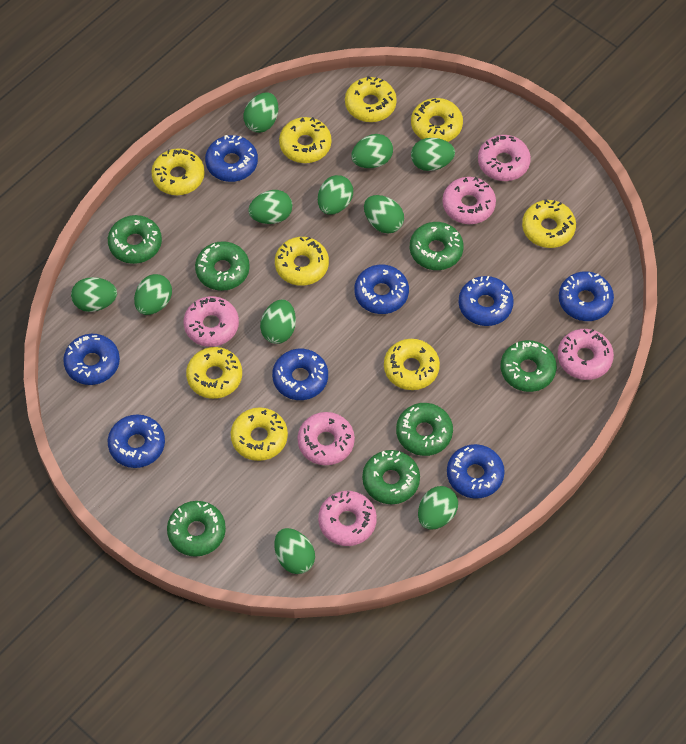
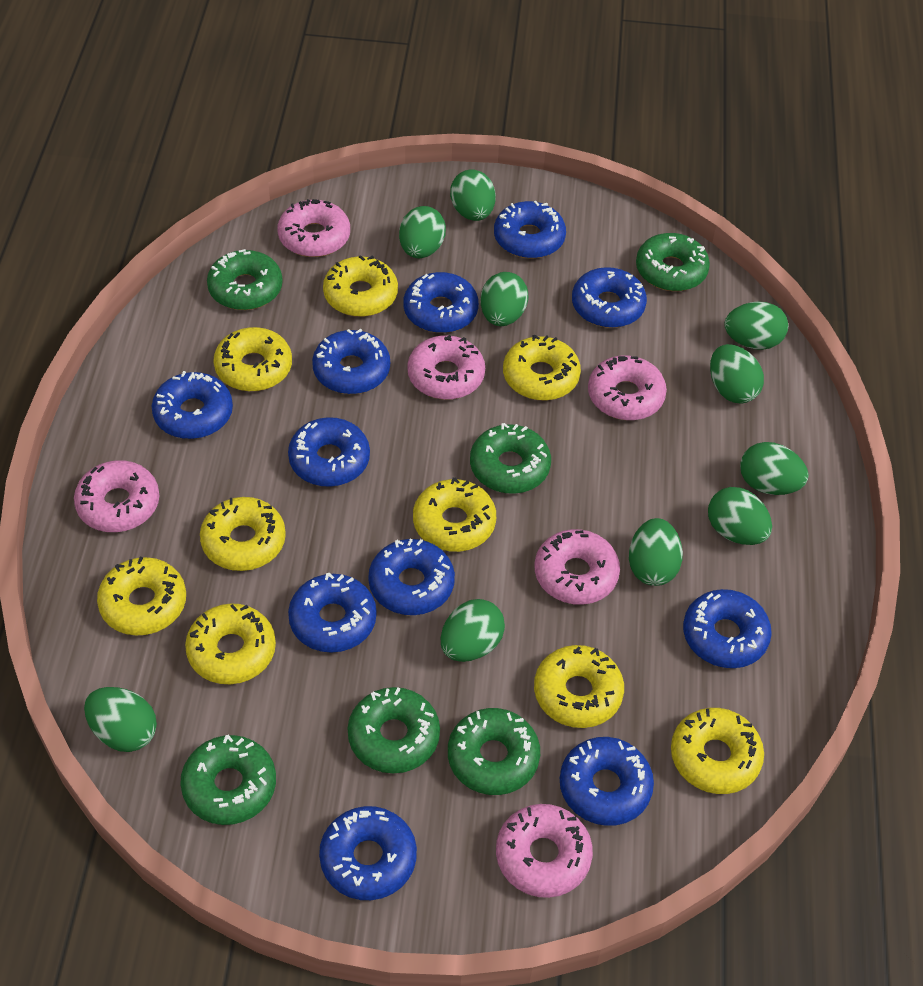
blue donut: [63,334,120,385] [107,414,165,468] [205,135,258,182] [272,349,328,400] [354,265,409,314] [447,444,505,499] [458,276,514,326] [559,271,614,321] = 8 -> [152,371,233,439] [288,417,370,487] [288,573,377,653] [312,329,390,394] [319,806,417,900] [368,539,455,615] [404,272,479,333] [494,201,566,258] [560,737,654,826] [572,267,647,328] [683,589,772,668] = 11
green donut: [108,215,162,264] [167,501,226,557] [195,241,250,291] [362,450,420,504] [396,403,453,456] [410,222,464,270] [501,340,557,392] = 7 -> [180,734,276,825] [207,249,283,310] [347,687,440,773] [448,708,540,795] [470,423,551,494] [636,233,710,291] = 6
green egg: [71,277,117,312] [134,274,172,315] [243,92,278,133] [248,190,292,224] [260,299,296,344] [274,528,315,574] [318,175,353,215] [351,134,393,168] [364,195,404,233] [411,138,455,171] [418,486,458,530] = 11 -> [84,687,157,752] [399,206,446,258] [441,599,505,662] [450,170,496,221] [480,272,528,326] [629,518,683,586] [708,487,772,545] [710,344,764,403] [725,301,788,350] [740,442,809,495] = 10

